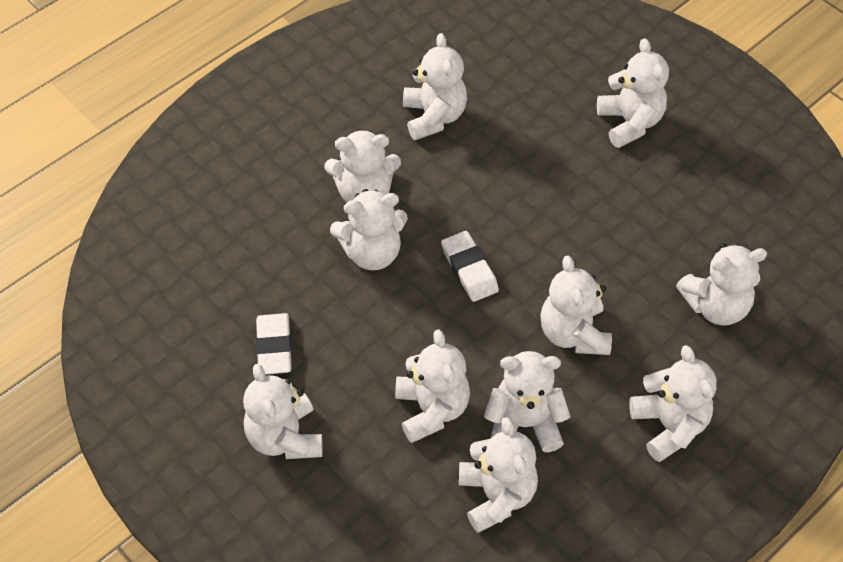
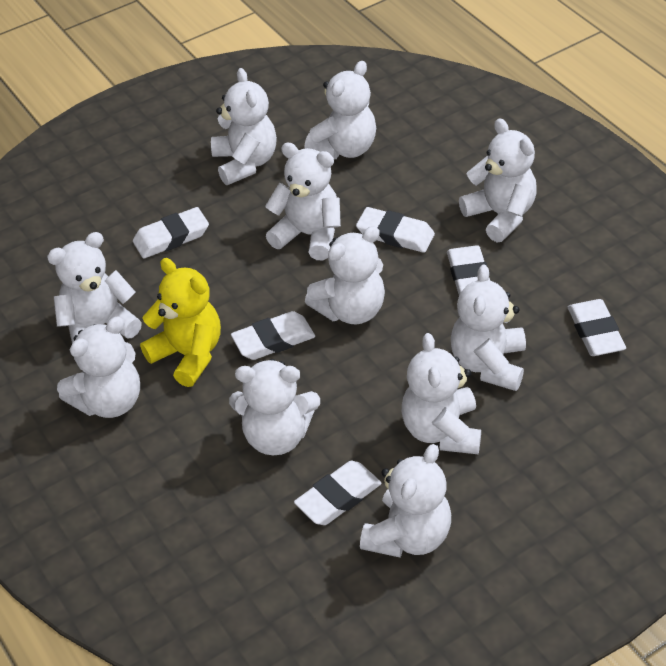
white eraser: [256,313,292,375] [441,231,499,302] = 2 -> [133,207,209,258] [231,311,315,360] [294,461,382,525] [356,207,435,253] [447,245,490,295] [568,299,626,356] = 6
yellow teddy bear: none = 0 -> [140,258,221,387] = 1

